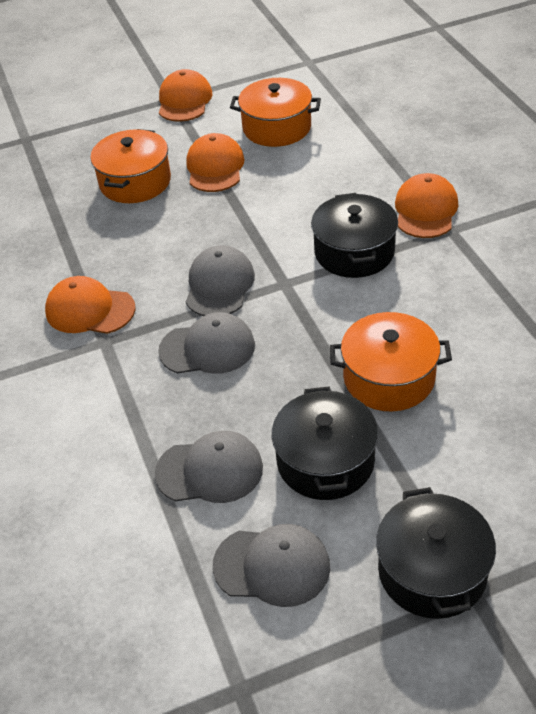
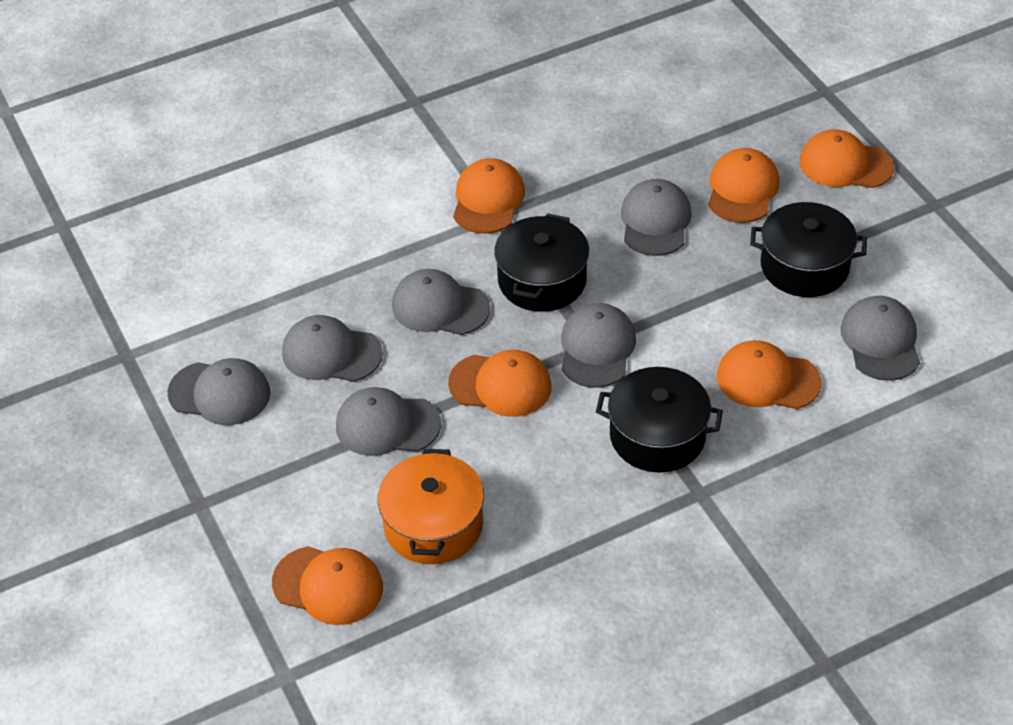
grey cap: [155,431,263,503] [158,312,255,374] [186,245,255,316] [213,524,330,607] = 4 -> [167,358,271,425] [282,315,383,382] [336,387,441,456] [392,269,490,335] [561,303,636,388] [621,179,692,256] [841,296,920,381] = 7
orange cap: [45,276,136,334] [159,69,212,122] [186,133,245,192] [395,173,458,238] = 4 -> [272,546,383,625] [448,350,552,417] [453,158,525,234] [708,148,779,223] [717,340,821,409] [800,129,894,188] = 6
orange pot: [90,129,171,203] [230,78,321,147] [330,312,452,411] = 3 -> [378,449,484,564] = 1

